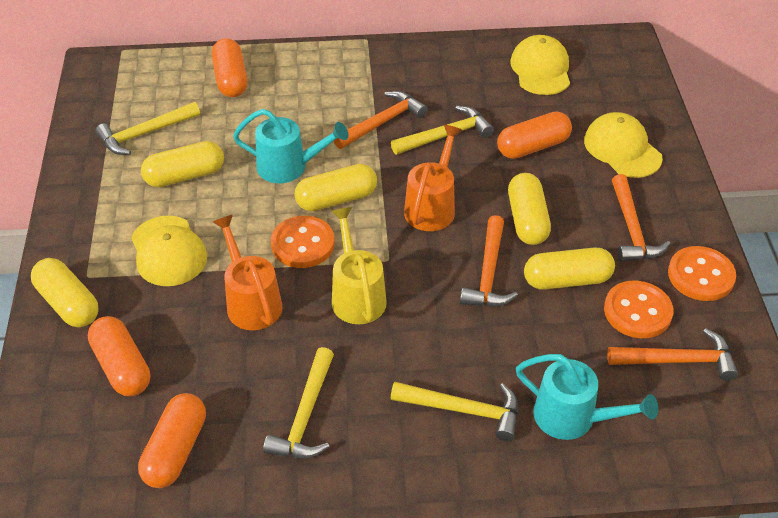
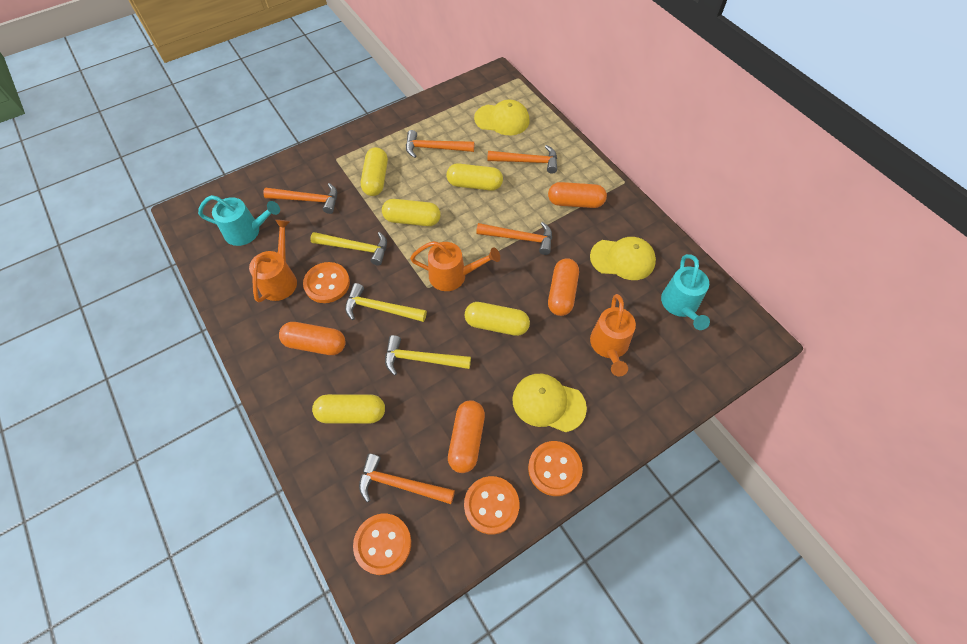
orange button: [271,216,335,268] [604,281,673,338] [668,246,736,301] = 3 -> [303,262,350,303] [353,514,411,575] [464,476,519,535] [528,441,583,496] = 4
orange hammer: [334,91,428,149] [460,215,518,307] [607,328,738,381] [612,174,670,262] = 4 -> [263,183,337,214] [359,454,455,504] [406,130,474,158] [476,222,552,255] [487,145,557,174] = 5
orange watering can: [213,215,282,330] [404,125,463,231] = 2 -> [249,219,297,302] [410,241,500,291] [590,294,636,376] = 3
yellow hammer: [95,102,200,155] [263,347,334,458] [391,106,494,155] [391,382,518,441] = 4 -> [310,232,387,266] [345,283,427,322] [385,335,471,375] = 3
yellow watering can: [331,207,387,324] = 1 -> none = 0

